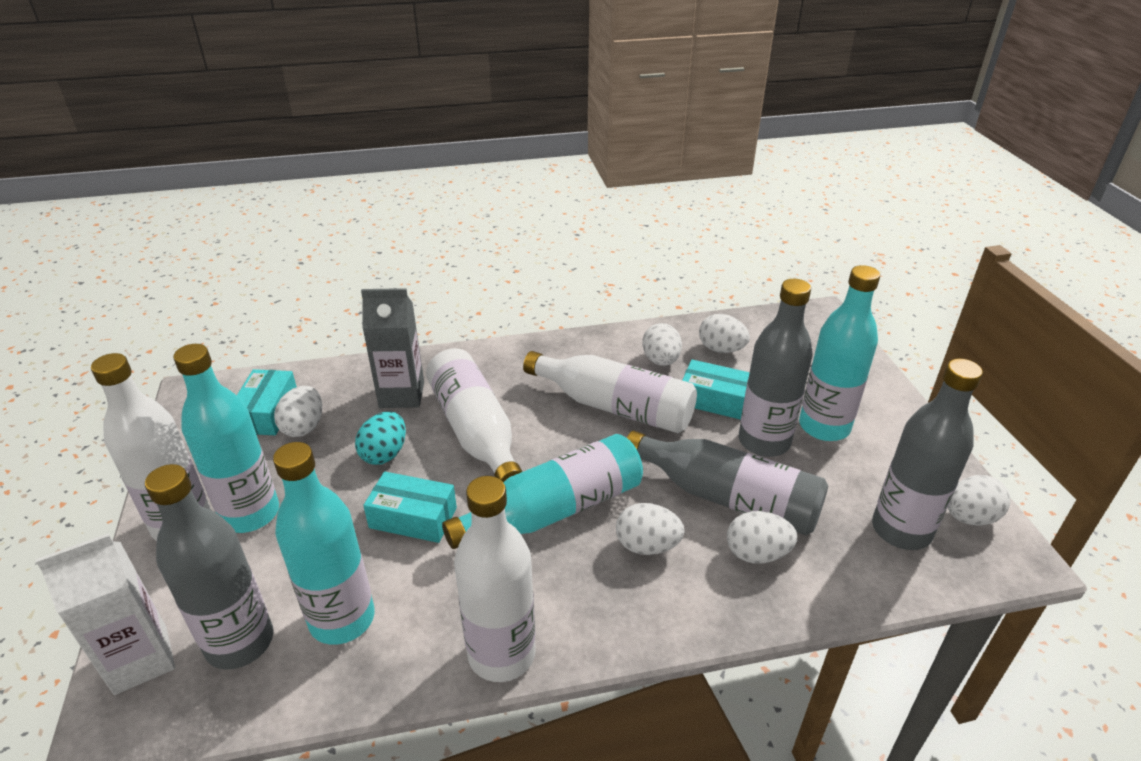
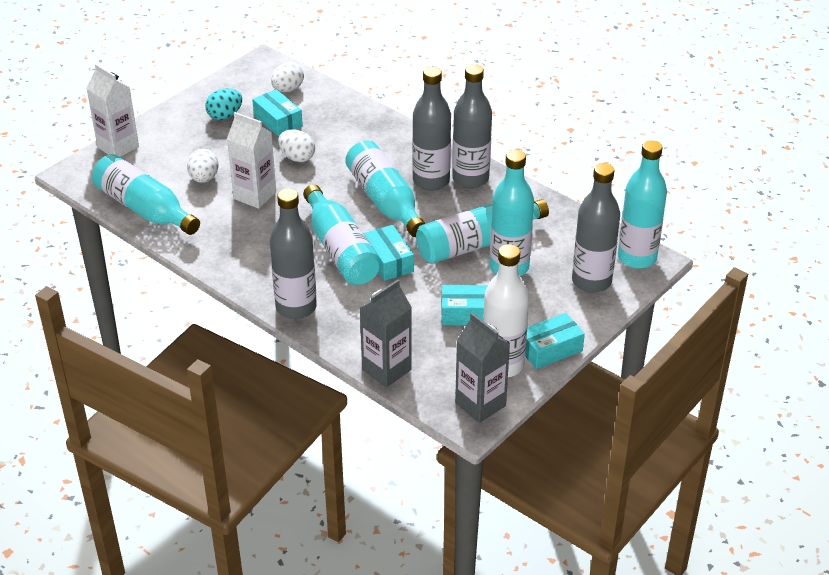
grey carton: [361,288,424,408] = 1 -> [360,279,412,387] [455,313,510,423] = 2
turquoise bottle: [173,344,279,533] [273,442,375,645] [442,434,643,549] [799,265,880,441] = 4 -> [92,154,200,235] [303,185,381,285] [345,140,425,237] [416,199,549,263] [490,150,534,276] [618,140,667,269] = 6
turquoise box: [237,369,297,435] [363,471,457,543] [682,359,750,420] = 3 -> [252,89,303,137] [363,225,414,281] [441,285,488,325] [525,313,585,369] = 4
white bottle: [91,353,211,541] [426,348,523,482] [454,476,536,682] [523,351,697,433] = 4 -> [483,244,529,377] = 1
white carton: [36,533,175,695] = 1 -> [86,64,139,157] [227,112,276,209] = 2
white egg: [274,386,322,437] [616,503,685,555] [642,323,682,366] [699,314,750,353] [727,511,797,564] [948,475,1011,526] = 6 -> [187,149,219,183] [271,62,304,92] [278,129,315,162] = 3

